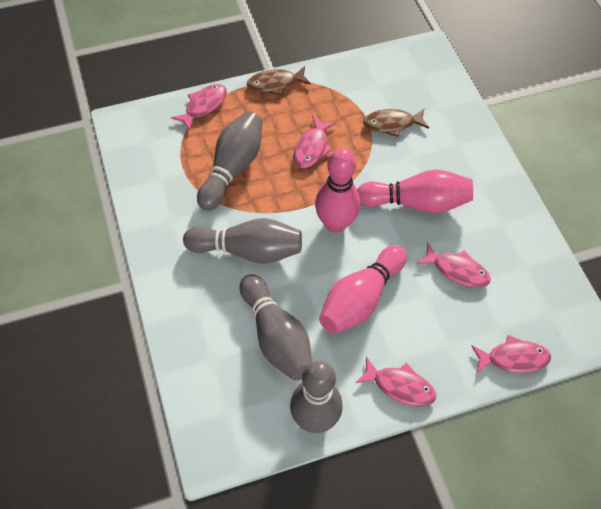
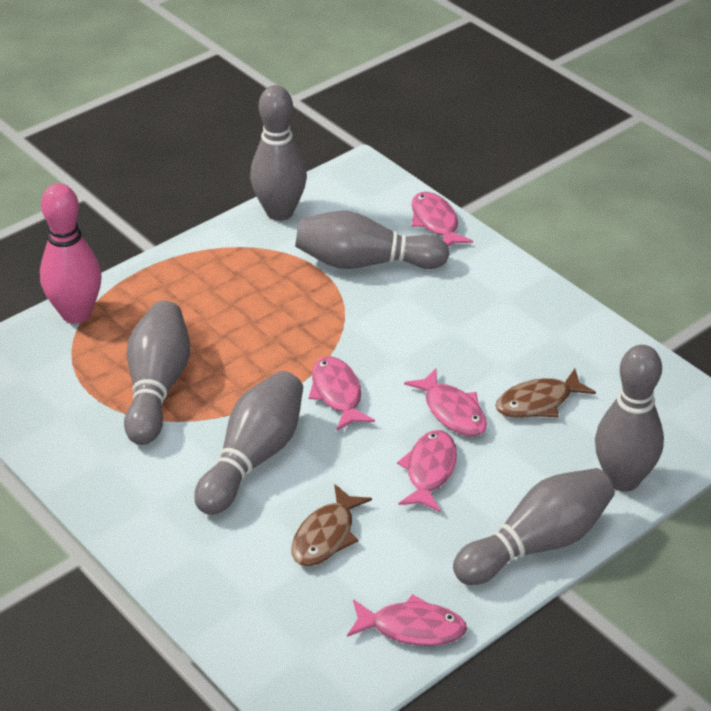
grey bowling pin: [183,218,302,264] [197,111,263,211] [240,274,312,381] [290,361,343,433] = 4 -> [124,301,190,445] [194,371,303,515] [250,85,307,221] [295,211,449,269] [453,468,615,585] [595,345,664,492] = 6
pink bowling pin: [315,148,360,233] [319,245,407,334] [357,170,473,213] = 3 -> [40,183,102,324] = 1

